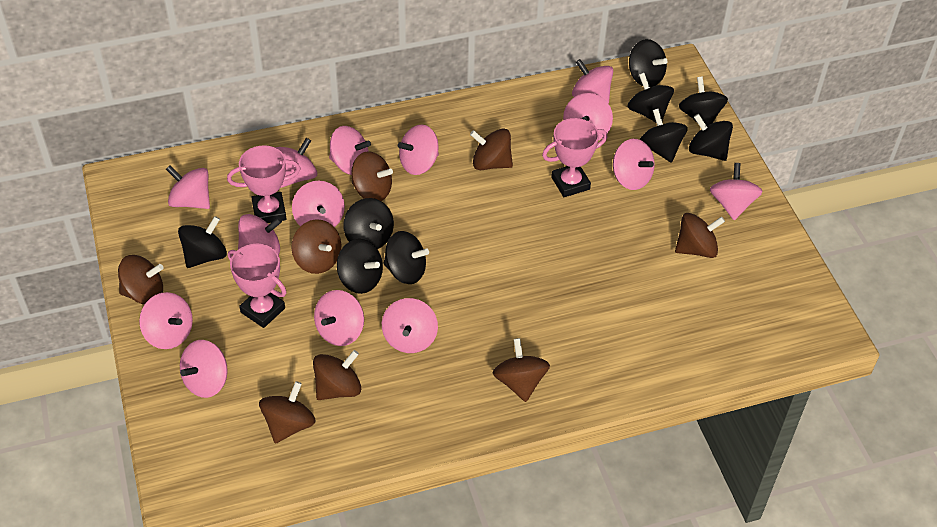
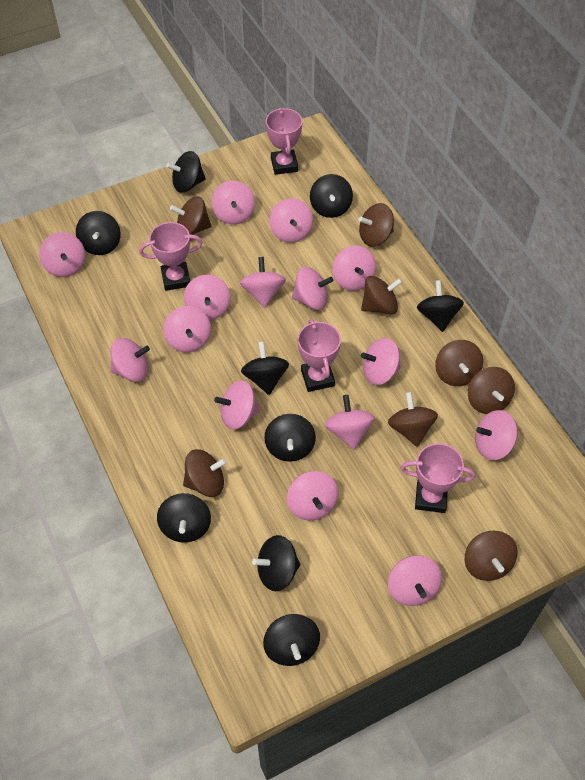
pink spinning top: [139,292,193,349] [166,165,210,209] [180,340,228,398] [238,214,282,255] [275,138,317,188] [292,181,345,227] [314,290,364,346] [329,126,371,175] [382,298,438,353] [398,124,439,175] [563,93,613,141] [572,59,613,104] [613,139,655,190] [710,163,763,220] = 14 -> [39,232,85,277] [110,338,150,382] [163,306,211,353] [184,275,230,320] [212,181,255,224] [214,380,260,429] [240,257,286,308] [270,198,313,243] [287,471,338,521] [292,267,333,310] [325,395,375,449] [332,245,376,291] [361,338,401,385] [388,555,442,606] [475,410,518,460] = 15
pink trophy: [227,145,300,223] [228,244,287,328] [542,118,607,197] = 3 -> [139,222,203,291] [266,108,303,175] [297,319,341,392] [401,443,475,513] = 4

